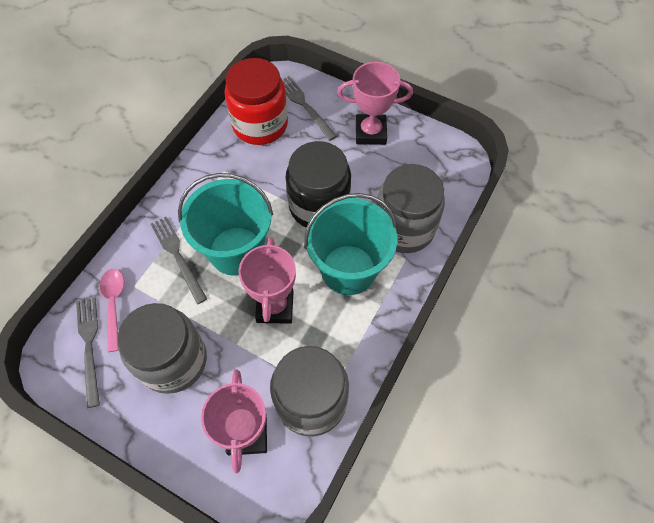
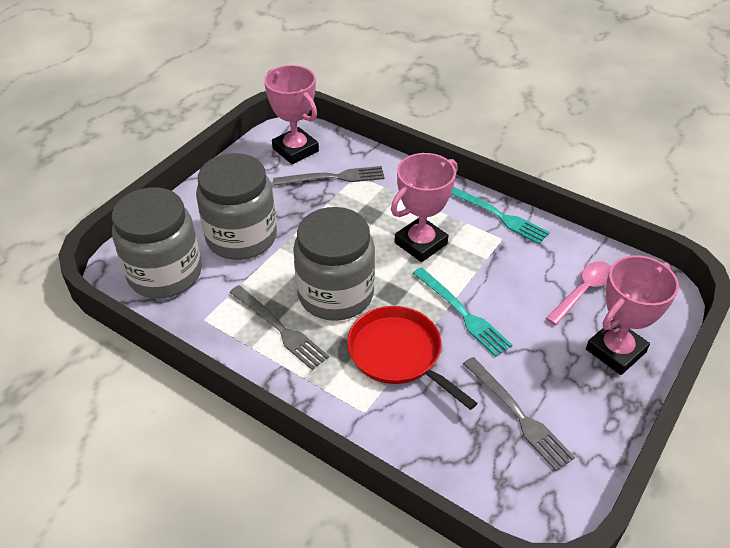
black jar: [286,141,351,228] = 1 -> none = 0
red jar: [225,58,288,145] = 1 -> none = 0
red pan: none = 0 -> [347,306,477,410] = 1
turquoise bucket: [178,173,273,276] [304,193,397,295] = 2 -> none = 0
turquoise fork: none = 0 -> [413,267,512,357] [451,187,550,244] = 2

